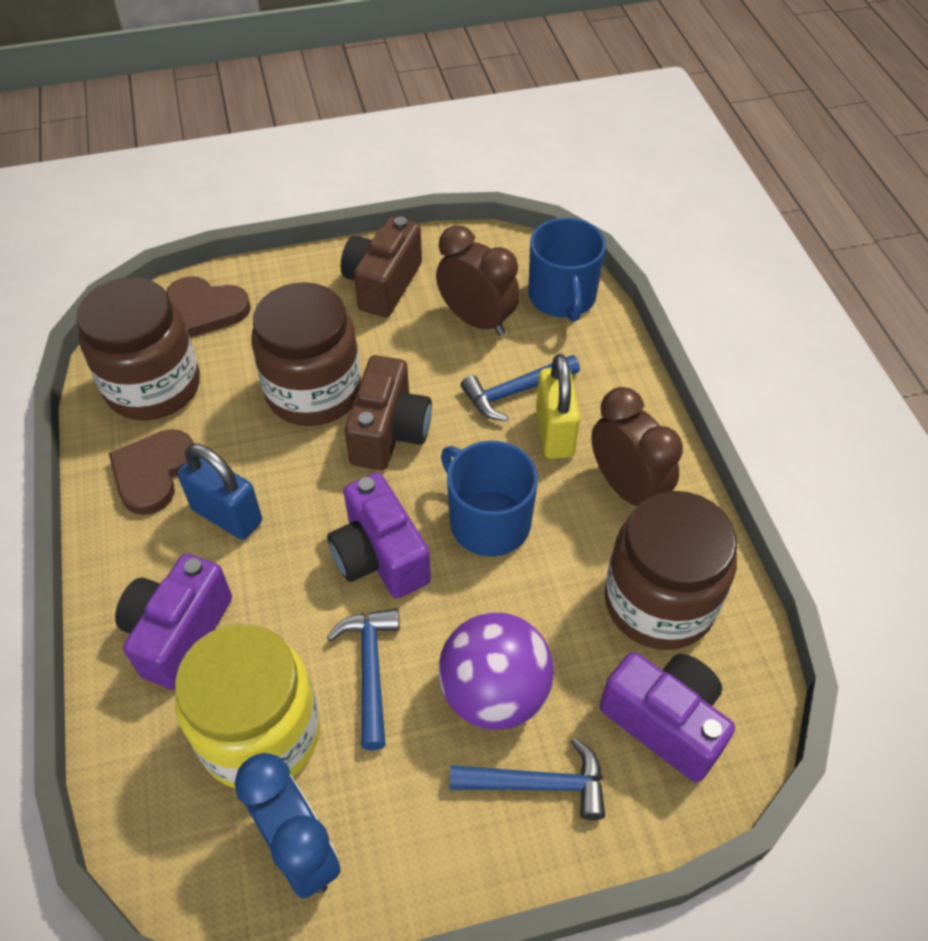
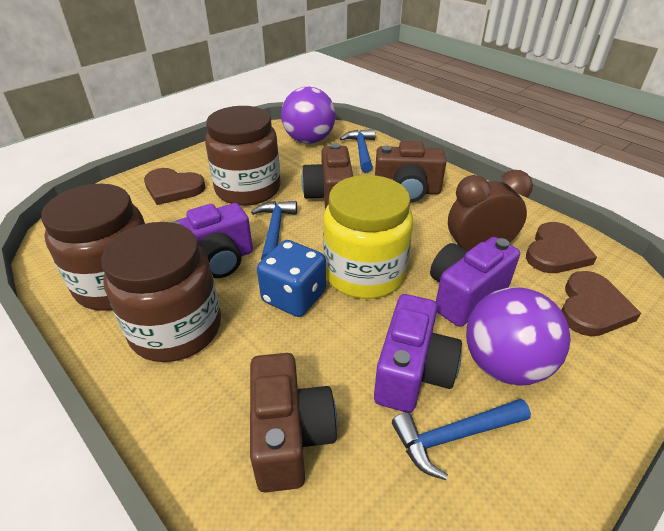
blue clock: [235,753,341,899] = 1 -> none = 0
blue dice: none = 0 -> [257,240,326,317] = 1
blue mug: [441,441,538,557] [528,218,606,322] = 2 -> none = 0
blue padlock: [177,444,262,540] = 1 -> none = 0
brown camera: [341,217,422,317] [345,355,432,470] = 2 -> [250,353,337,493] [301,143,353,209] [375,141,446,202] = 3
brown clock: [436,225,520,336] [591,387,683,506] = 2 -> [448,170,533,251] = 1
brown heart: [109,429,194,515] [166,276,251,337] = 2 -> [144,168,205,205] [526,222,597,273] [561,271,641,337] = 3
purple ball: [439,612,554,730] = 1 -> [281,87,336,144] [466,287,571,386] = 2
yellow padlock: [536,354,580,459] = 1 -> none = 0

